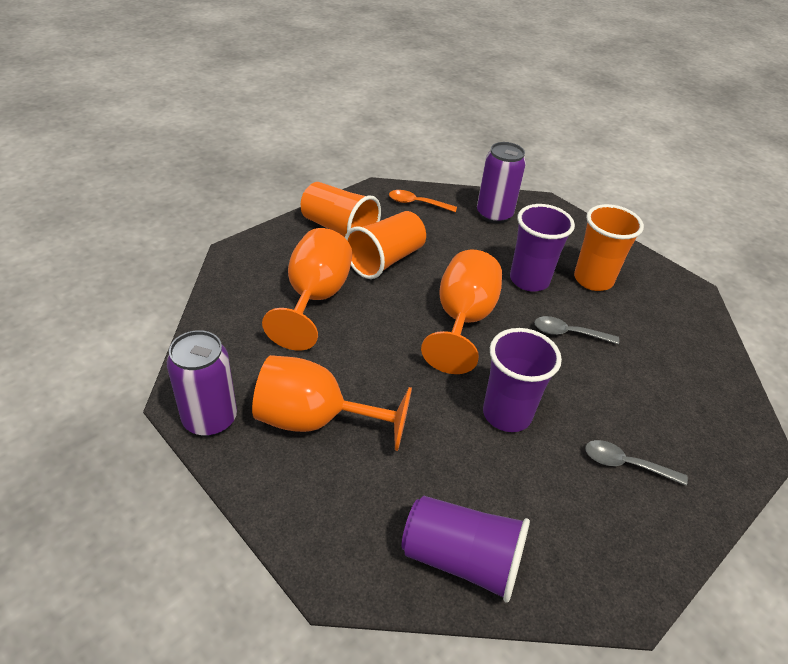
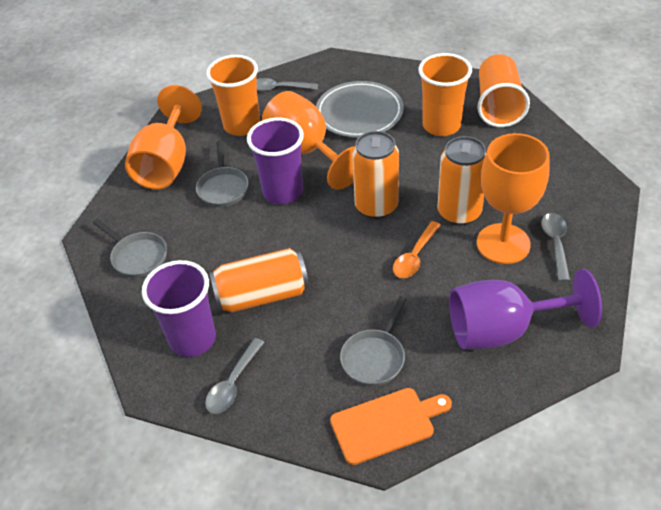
grey pan: none = 0 -> [93,219,167,278] [196,141,248,207] [340,296,407,386] = 3
grey plate: none = 0 -> [316,81,404,138] = 1
grey spoon: [534,316,619,344] [585,440,688,486] = 2 -> [205,338,265,414] [256,78,318,91] [541,213,570,281] = 3
orange can: none = 0 -> [209,248,309,312] [352,131,399,219] [437,136,486,226] = 3
orange cutting board: none = 0 -> [330,388,452,465] = 1
purple can: [167,330,237,437] [477,142,526,224] = 2 -> none = 0
purple cup: [402,496,530,603] [483,328,562,432] [510,204,575,292] = 3 -> [142,260,216,357] [247,118,304,204] = 2
purple goblet: none = 0 -> [449,269,602,349] = 1

